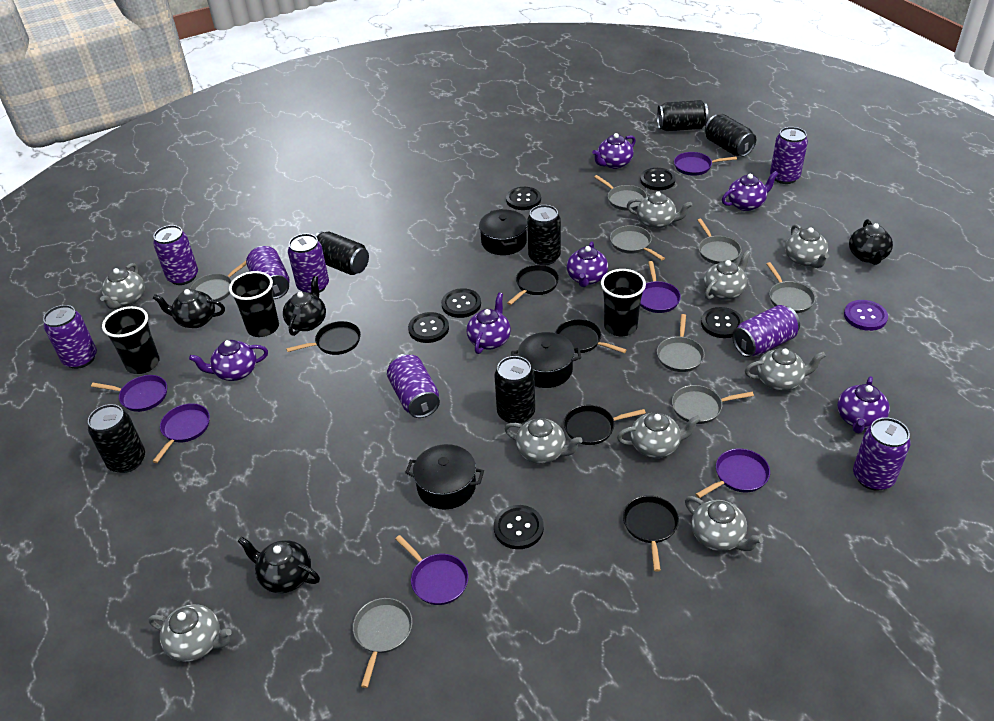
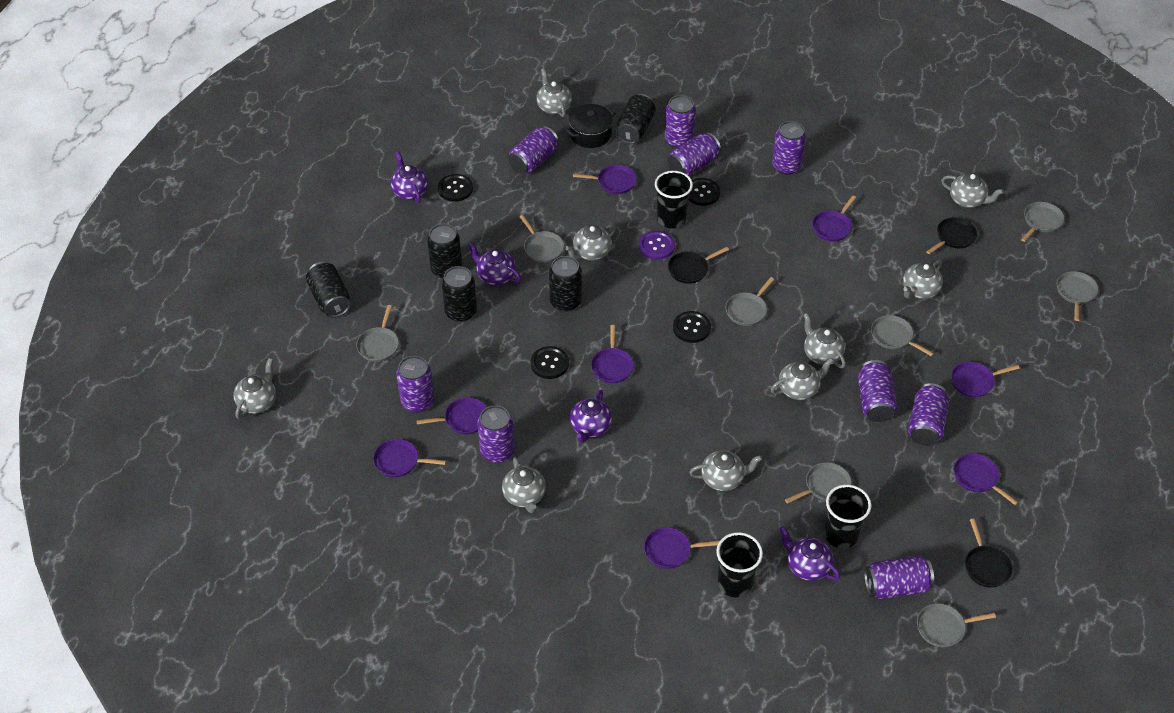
black button: [408,312,449,343] [441,288,481,318] [494,505,544,549] [506,187,541,210] [640,168,676,190] [701,307,744,338] = 6 -> [438,174,473,202] [531,346,569,379] [673,311,711,343] [689,178,720,206] = 4
black can: [88,404,145,473] [315,232,369,275] [494,356,535,424] [527,205,561,265] [657,100,708,131] [705,114,756,157] = 6 -> [306,262,351,318] [427,224,462,279] [442,266,477,322] [549,256,582,312] [616,94,656,144] = 5
black pan: [286,321,361,355] [507,265,559,305] [556,319,626,353] [564,405,646,445] [623,496,679,572] = 5 -> [668,247,729,284] [926,217,977,254] [965,519,1013,588] = 3
black pot: [405,444,484,509] [479,209,527,255] [511,332,581,388] = 3 -> [566,104,616,148] = 1
black teapot: [153,289,225,328] [237,537,320,593] [283,276,326,336] [849,219,893,265] = 4 -> none = 0
purple can: [43,305,97,369] [153,225,198,285] [246,246,290,299] [288,234,329,294] [387,354,440,418] [732,305,800,357] [770,127,808,184] [853,417,911,491] = 8 -> [396,356,434,413] [477,405,515,463] [508,126,559,174] [665,95,696,148] [668,133,721,176] [772,121,806,175] [858,360,897,422] [864,555,934,599] [908,383,949,446] = 9
purple pan: [91,375,167,412] [152,403,210,463] [395,535,469,605] [640,261,681,313] [674,152,737,176] [696,448,770,498] = 6 -> [373,439,446,477] [416,397,487,434] [573,165,636,194] [591,325,634,383] [644,527,720,569] [812,195,856,241] [951,362,1020,397] [954,453,1019,505] = 8
purple teapot: [189,340,268,381] [467,293,511,354] [567,241,608,287] [592,133,636,169] [722,171,778,211] [837,376,890,433] = 6 -> [391,151,428,203] [467,242,521,285] [570,390,612,443] [779,526,840,581] = 4

